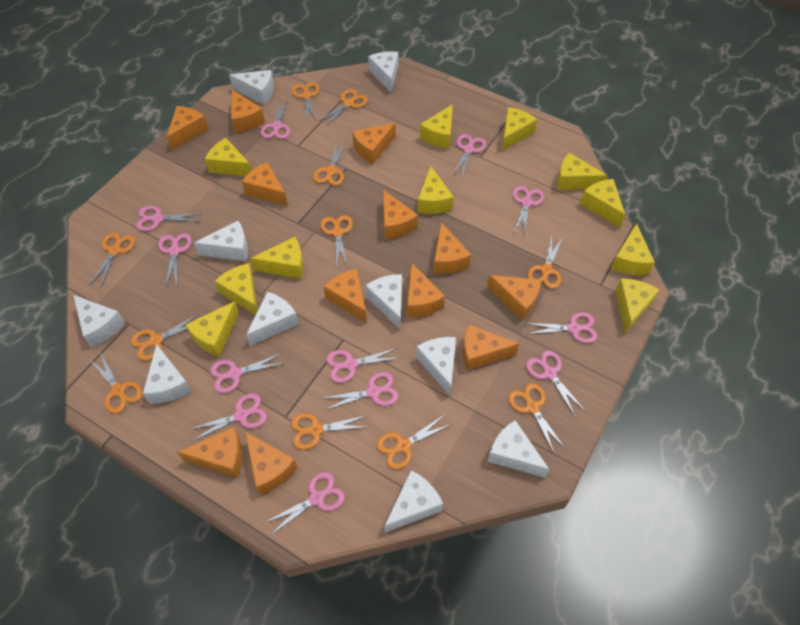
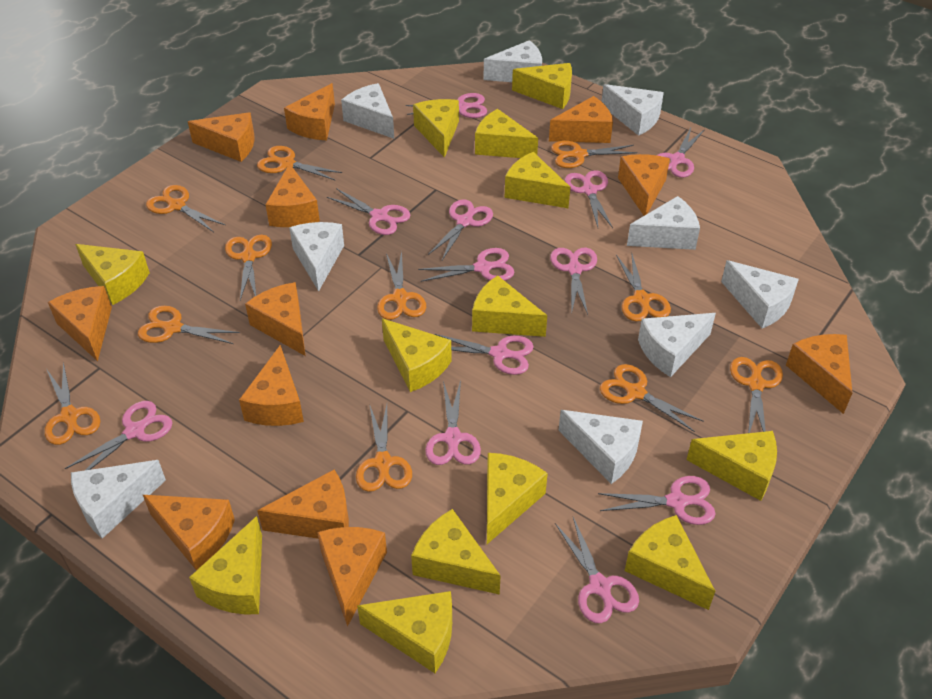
white cheese: [73,295,125,347] [143,344,192,404] [194,221,248,261] [229,70,274,105] [246,292,299,346] [365,274,402,329] [368,51,399,92] [384,470,443,533] [416,337,456,396] [487,420,550,478] = 10 -> [71,460,166,539] [289,222,344,291] [341,83,394,139] [484,40,542,82] [558,410,643,484] [602,84,664,136] [627,196,700,250] [638,313,716,377] [721,260,799,328] = 9
yellow cheese: [186,301,239,357] [205,138,252,176] [215,263,258,315] [250,237,304,279] [417,166,454,214] [420,104,453,149] [502,107,538,151] [557,153,608,190] [580,179,625,228] [611,224,655,275] [615,278,660,333] = 11 -> [75,244,150,305] [189,516,262,614] [357,591,452,673] [382,318,452,392] [411,509,501,595] [413,99,459,158] [472,275,547,337] [475,109,538,158] [487,453,548,544] [505,152,570,208] [512,63,572,109] [625,515,715,610] [686,431,777,501] = 13

